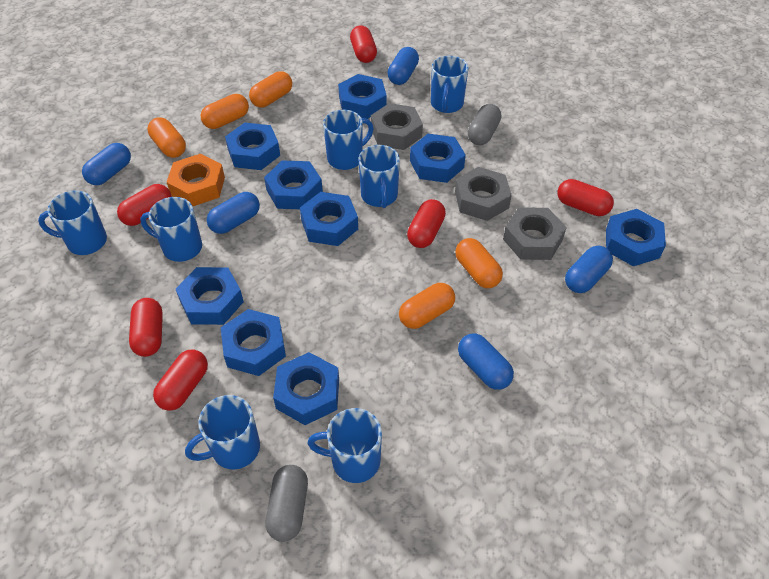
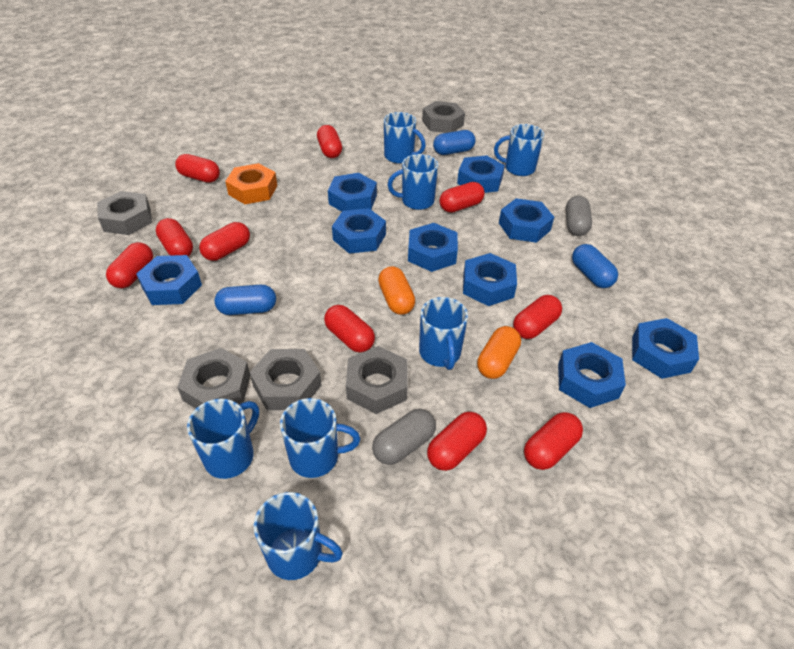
blue capsule: [82,143,131,185] [207,192,260,234] [387,47,419,85] [458,333,514,390] [565,246,613,293] = 5 -> [215,285,276,315] [433,130,475,155] [572,244,618,288] = 3
grey nut: [371,103,423,150] [455,167,512,221] [503,207,567,260] = 3 -> [97,191,152,235] [177,348,250,409] [249,349,321,410] [346,346,408,414] [422,101,465,133] = 5
orange capsule: [147,117,186,158] [201,94,249,129] [249,71,292,107] [399,283,455,329] [455,238,503,288] = 5 -> [378,266,415,315] [477,326,521,379] = 2
red capsule: [117,184,172,226] [129,298,163,357] [153,349,208,411] [350,25,377,63] [407,199,446,248] [557,179,614,216] = 6 -> [106,242,153,288] [156,218,193,256] [175,154,220,183] [199,222,250,261] [317,125,342,158] [324,305,375,353] [427,412,487,471] [439,182,485,213] [513,295,562,339] [524,412,583,470] = 10

